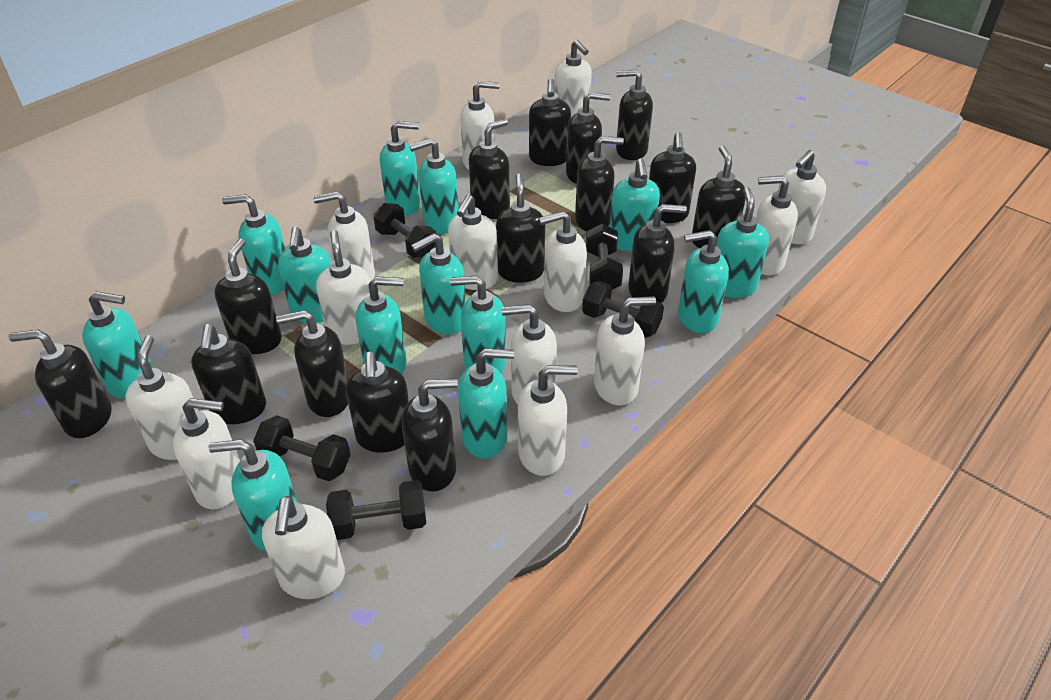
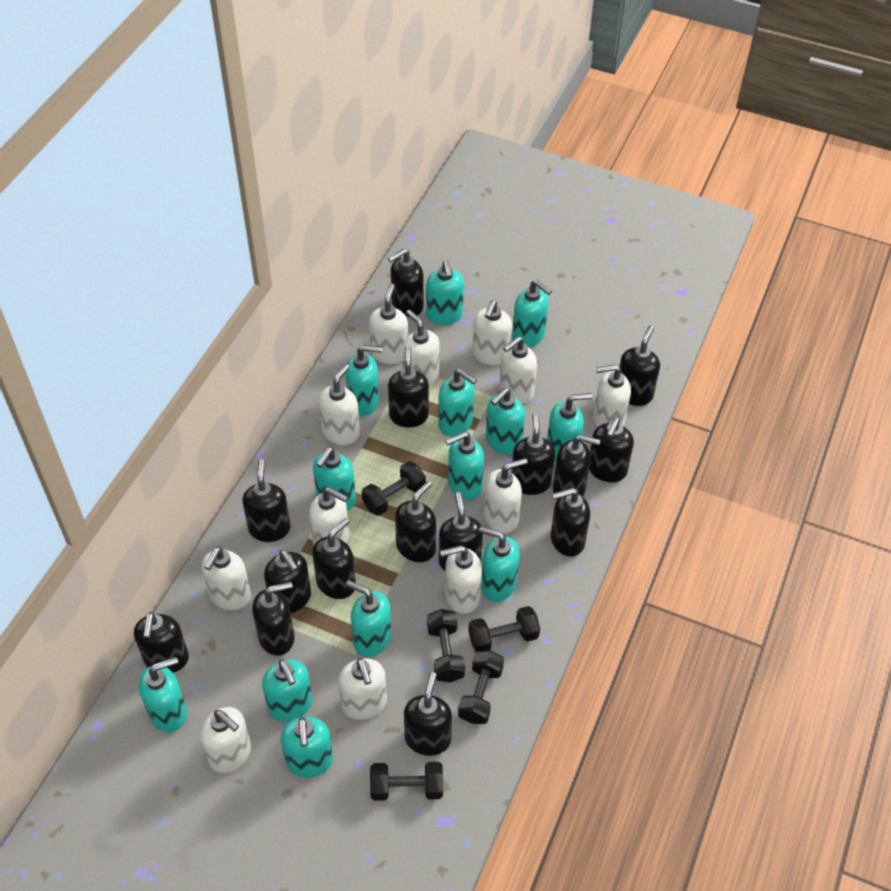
white soap dispenser: [125,335,198,460] [173,398,240,509] [262,496,345,599] [313,191,375,282] [316,230,370,345] [448,195,498,290] [460,81,499,170] [502,304,557,405] [518,365,578,476] [539,211,587,312] [554,40,592,117] [594,296,656,406] [756,176,798,275] [778,150,826,244] = 14 -> [200,707,251,773] [201,546,251,610] [309,487,349,546] [318,364,360,445] [338,658,387,720] [369,284,408,364] [402,310,439,386] [440,545,482,614] [473,300,512,365] [484,458,527,534] [499,336,537,404] [593,364,631,427] = 12

